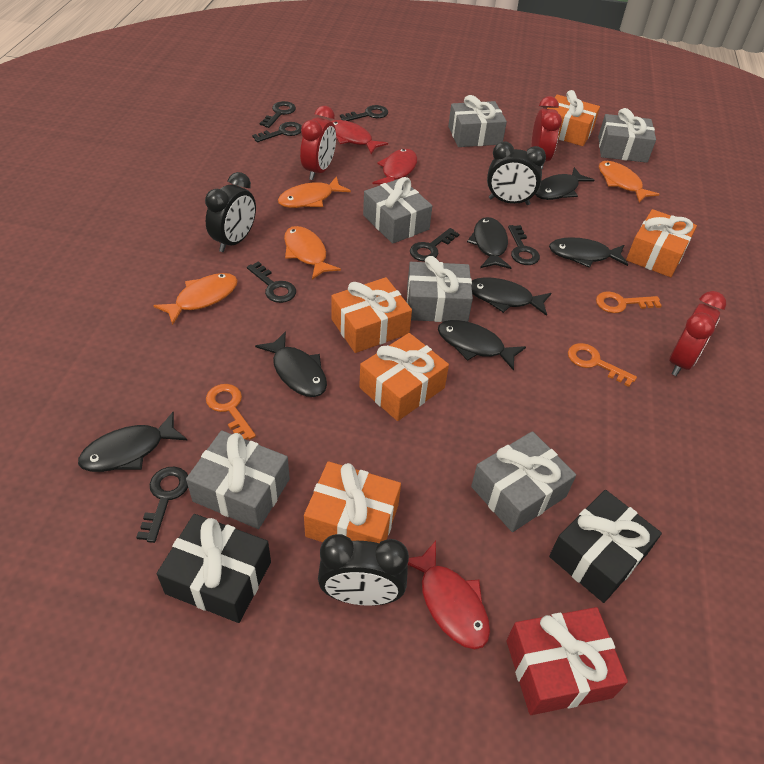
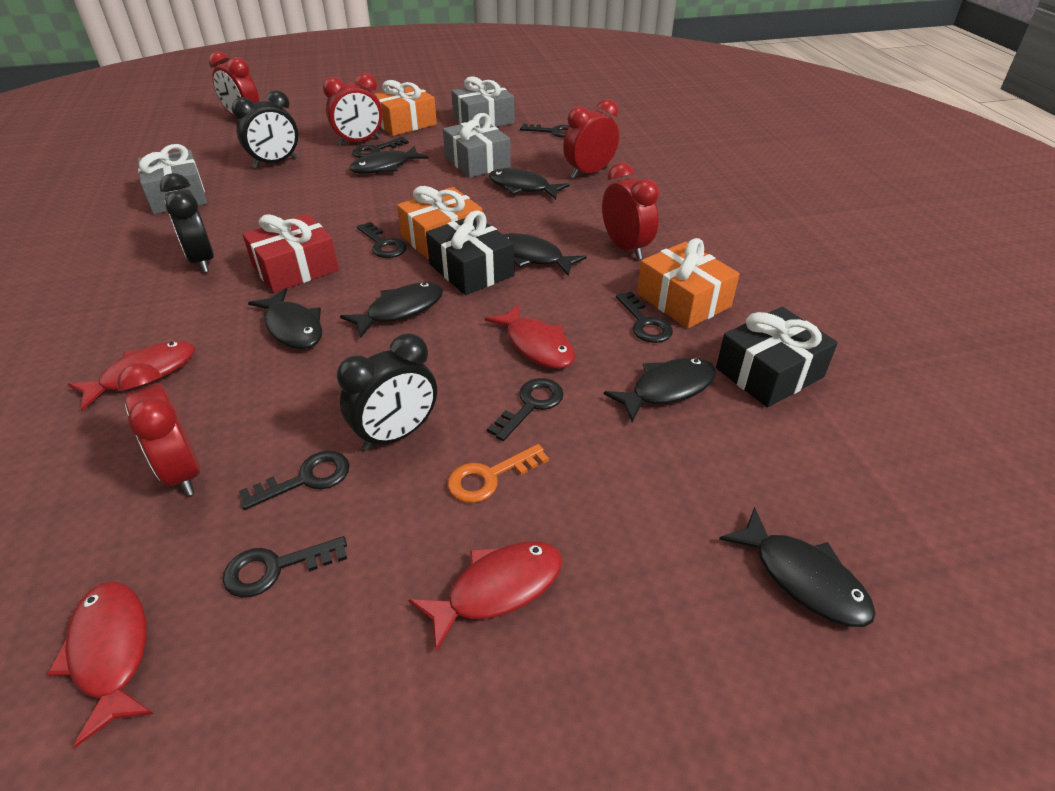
grey gift: [186,430,290,529] [363,177,432,244] [407,256,473,322] [448,95,507,147] [471,431,576,532] [598,108,656,163] = 6 -> [138,144,207,214] [443,113,511,178] [452,76,514,127] = 3
orange fish: [153,273,238,325] [278,176,351,208] [284,226,341,280] [599,161,660,203] = 4 -> none = 0
orange gift: [304,461,401,543] [331,277,412,353] [359,333,449,421] [547,90,600,146] [626,209,697,277] = 5 -> [375,80,437,136] [397,186,482,260] [637,238,740,329] = 3
orange key: [206,384,256,440] [568,343,637,387] [596,291,662,313] = 3 -> [448,444,549,503] = 1
red clock: [300,106,336,180] [531,96,562,169] [669,291,727,376] = 3 -> [117,363,200,496] [209,51,259,116] [323,73,383,145] [563,99,619,178] [602,162,659,260] = 5
red fish: [331,120,388,154] [373,149,417,184] [408,541,490,649] = 3 -> [47,581,153,747] [67,341,195,411] [408,541,563,652] [485,304,575,369] = 4

